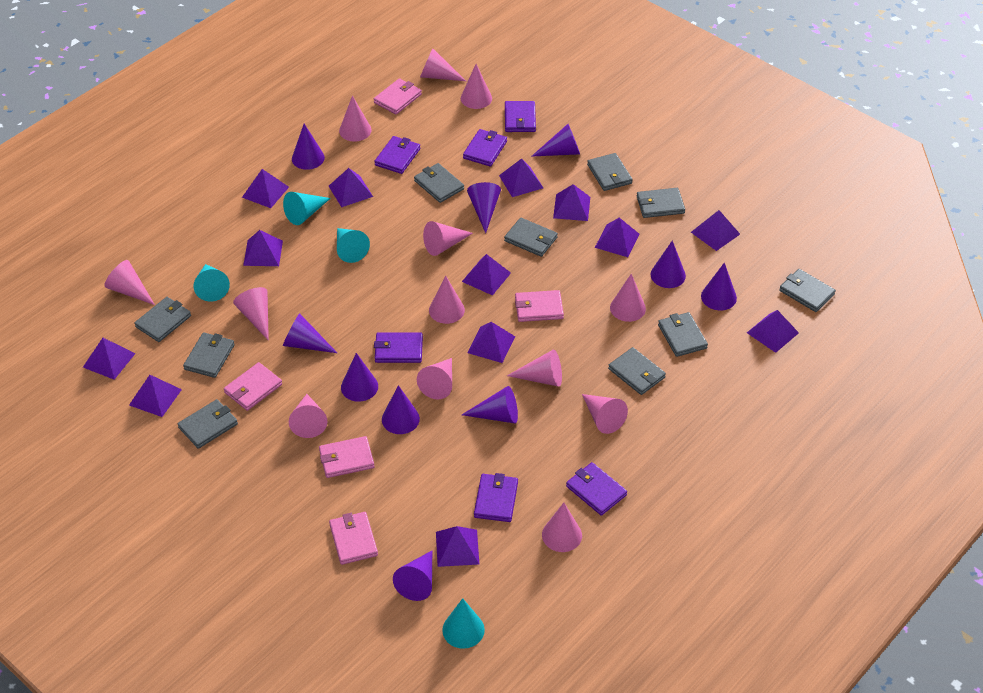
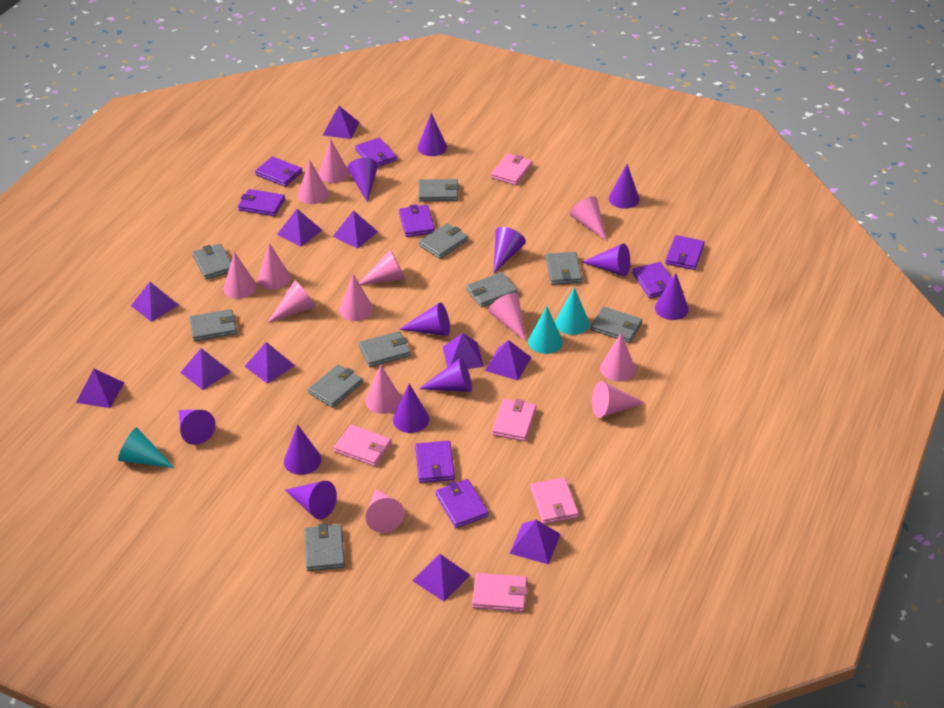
purple cone: [283,313,337,353] [292,124,325,170] [341,353,378,402] [382,385,420,434] [393,551,432,601] [462,386,518,423] [467,182,501,233] [531,124,580,157] [650,240,686,288] [701,262,737,310] = 10 -> [179,410,216,445] [284,424,321,475] [285,481,337,519] [348,158,378,203] [393,384,429,433] [399,302,450,336] [418,113,447,156] [419,358,472,392] [493,227,526,274] [582,243,630,276] [609,164,640,209] [655,273,689,320] = 12
purple pyramid: [83,338,136,380] [129,375,182,417] [242,169,289,208] [243,230,283,266] [329,168,373,207] [436,526,479,567] [462,254,511,296] [467,322,515,363] [499,158,543,197] [553,184,590,221] [595,218,640,257] [691,210,740,251] [747,310,799,353] = 13 -> [76,369,124,408] [131,282,179,322] [180,348,231,390] [245,342,295,384] [277,209,322,247] [323,106,360,139] [333,210,378,249] [412,554,470,602] [443,333,484,369] [485,340,531,381] [509,520,561,564] = 11
purple wallet: [374,136,420,174] [374,332,423,363] [463,129,507,167] [474,473,518,522] [505,101,536,132] [566,462,627,515] = 6 -> [238,189,285,216] [255,157,303,187] [355,138,397,167] [399,204,435,237] [415,441,455,483] [435,479,489,528] [632,262,672,298] [665,235,705,270] = 8
turquoise cone: [194,264,230,302] [283,192,331,225] [337,228,370,263] [442,598,485,649] = 4 -> [118,427,175,468] [528,306,563,354] [555,287,589,335] = 3

